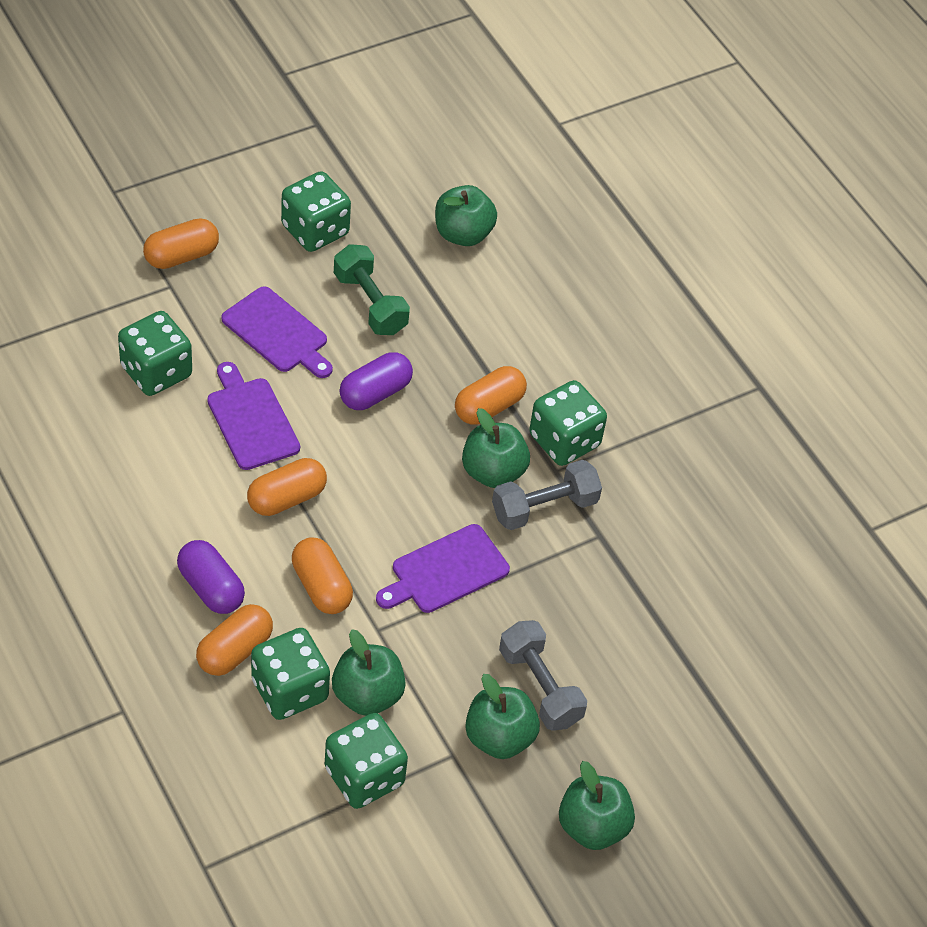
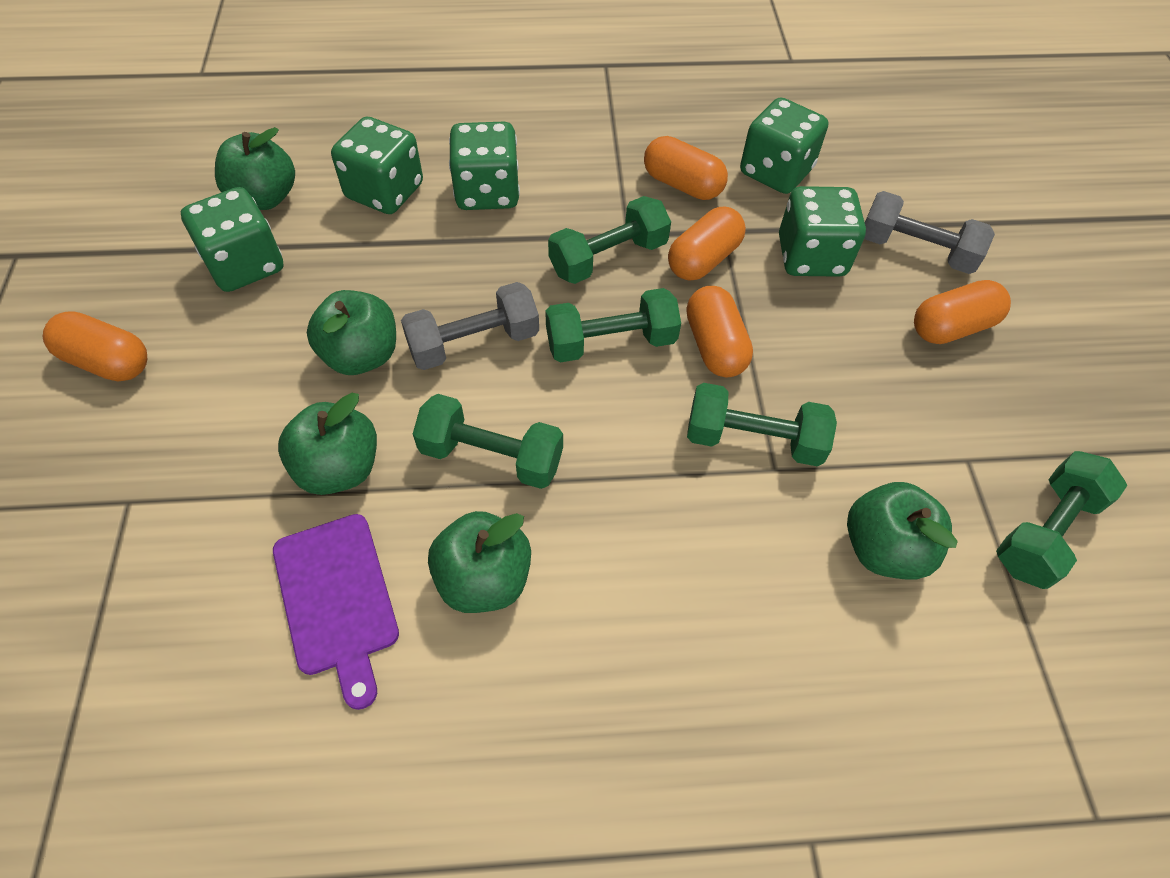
green dumbbell: [334,244,410,335] = 1 -> [413,394,563,489] [545,288,681,362] [548,196,671,284] [687,383,837,466] [996,451,1127,589] = 5
purple capsule: [177,540,245,614] [339,352,413,410] = 2 -> none = 0
purple cutting board: [207,362,300,470] [221,286,333,378] [376,524,510,613] = 3 -> [273,514,399,710] = 1

